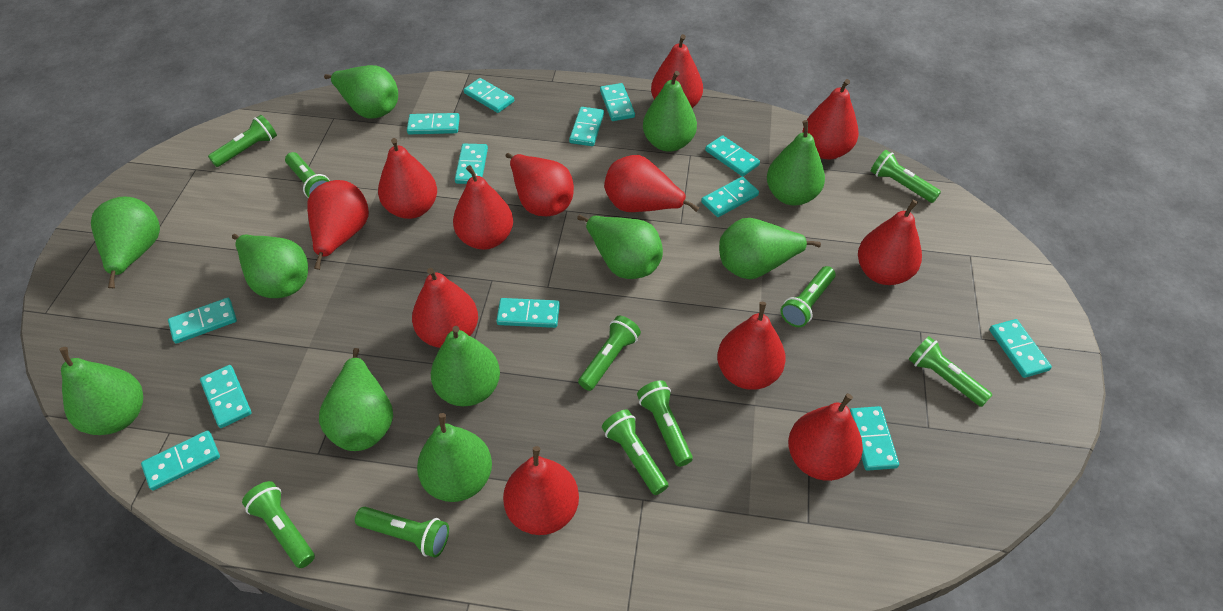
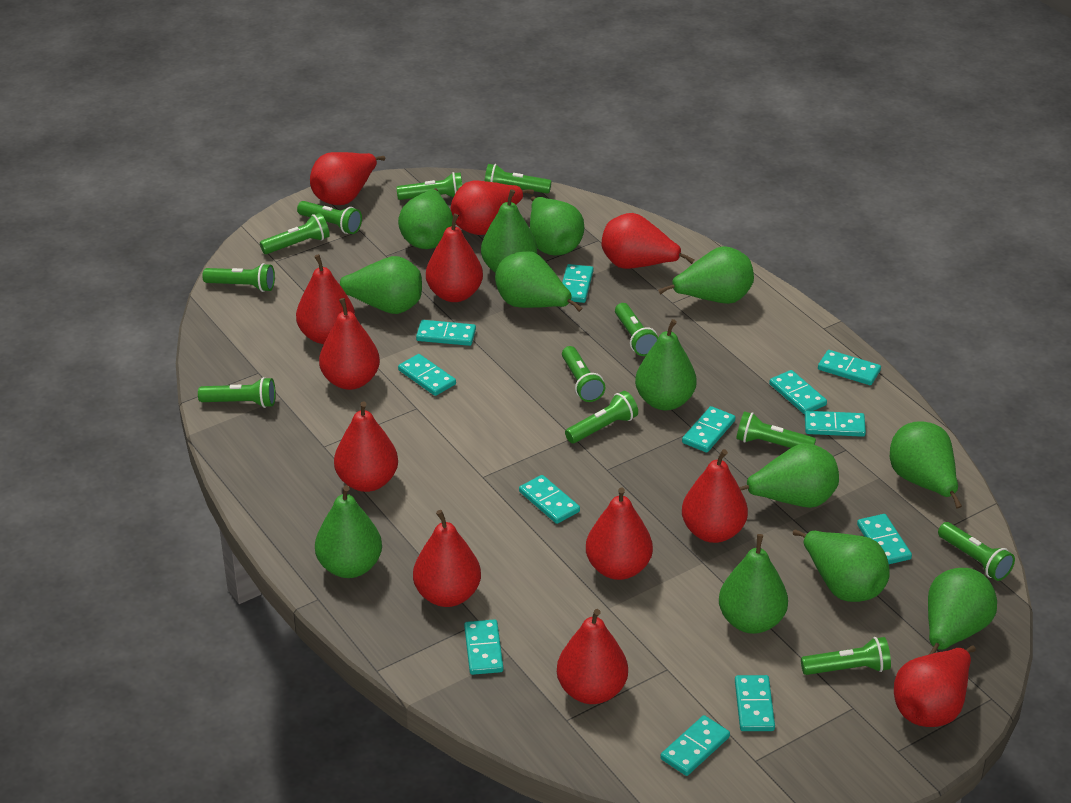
green flashlight: [208,115,277,167] [242,481,315,568] [285,152,330,198] [355,507,449,558] [578,316,641,391] [602,409,669,495] [637,380,693,467] [780,266,836,327] [871,150,941,203] [909,336,992,407] = 10 -> [198,377,276,408] [202,263,275,292] [260,213,330,254] [297,201,362,234] [396,172,462,200] [485,164,551,194] [562,346,606,402] [565,391,638,443] [615,303,658,356] [736,411,816,448] [801,637,891,675] [938,522,1015,581] = 12
green pear: [59,347,143,435] [91,197,160,288] [232,234,308,298] [319,348,393,451] [324,65,398,118] [417,413,492,502] [431,326,500,406] [577,215,663,279] [643,71,697,152] [719,218,821,279] [767,120,825,206] = 11 -> [315,485,382,578] [340,256,422,314] [398,188,453,249] [481,189,537,273] [495,251,583,312] [530,196,585,255] [635,319,697,410] [658,246,754,304] [719,534,788,634] [739,443,839,508] [793,529,890,602] [890,422,962,509] [928,568,997,654] = 13
turquoise domino: [141,430,220,491] [168,298,237,344] [200,365,251,428] [407,113,460,134] [455,144,488,184] [464,78,514,113] [496,298,560,328] [569,107,604,146] [600,83,635,121] [701,177,759,217] [705,135,760,176] [850,406,899,471] [989,319,1052,378] = 13 -> [398,354,456,396] [416,320,476,346] [464,619,503,675] [519,475,580,524] [562,264,593,303] [660,715,730,776] [682,406,735,452] [735,675,775,731] [769,370,827,414] [805,411,866,437] [818,350,881,385] [857,514,912,564] = 12

